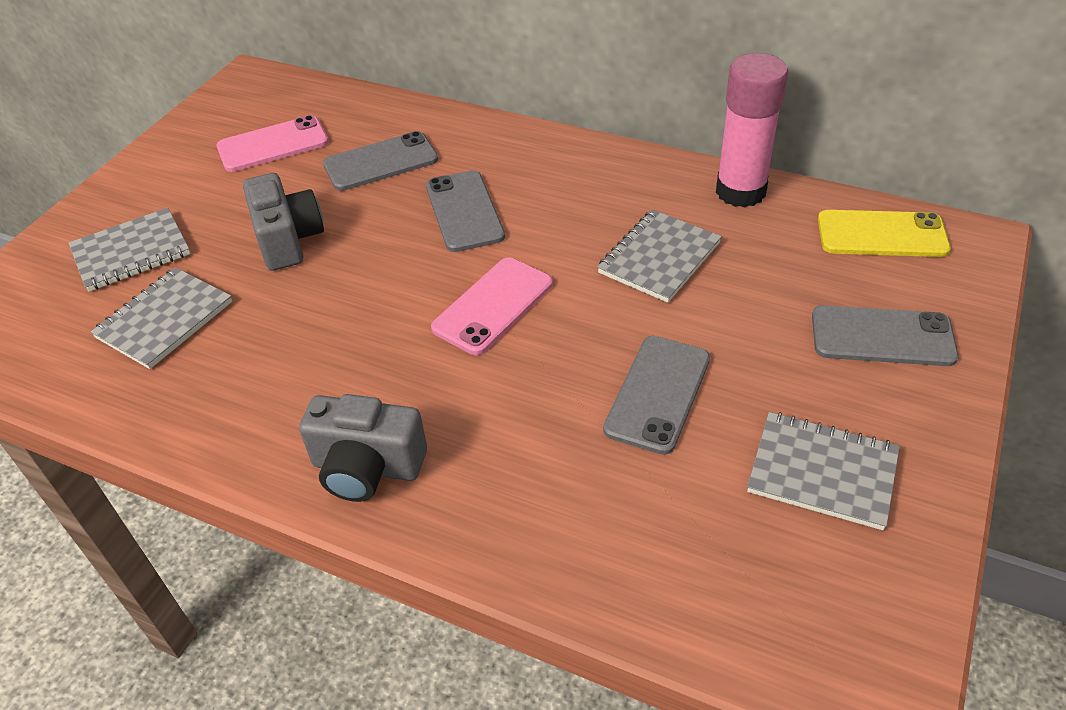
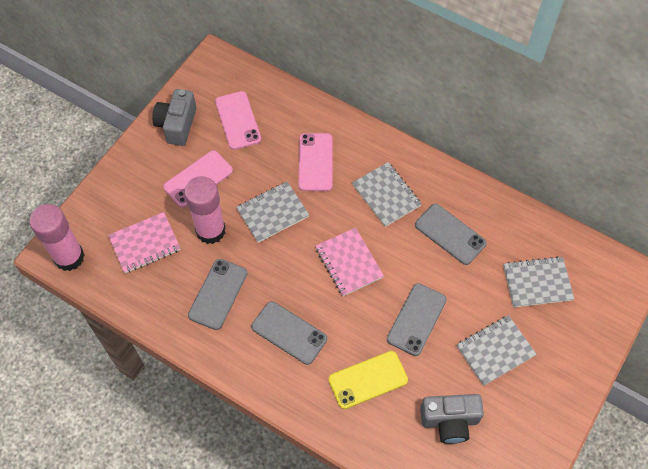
pink glue stick: [716,53,788,208] = 1 -> [29,204,84,271] [184,176,226,244] = 2
pink notebook: none = 0 -> [108,212,181,273] [316,228,384,296] = 2
pink phone: [217,115,329,172] [431,257,553,355] = 2 -> [163,150,233,208] [215,91,261,150] [298,133,333,191] = 3

